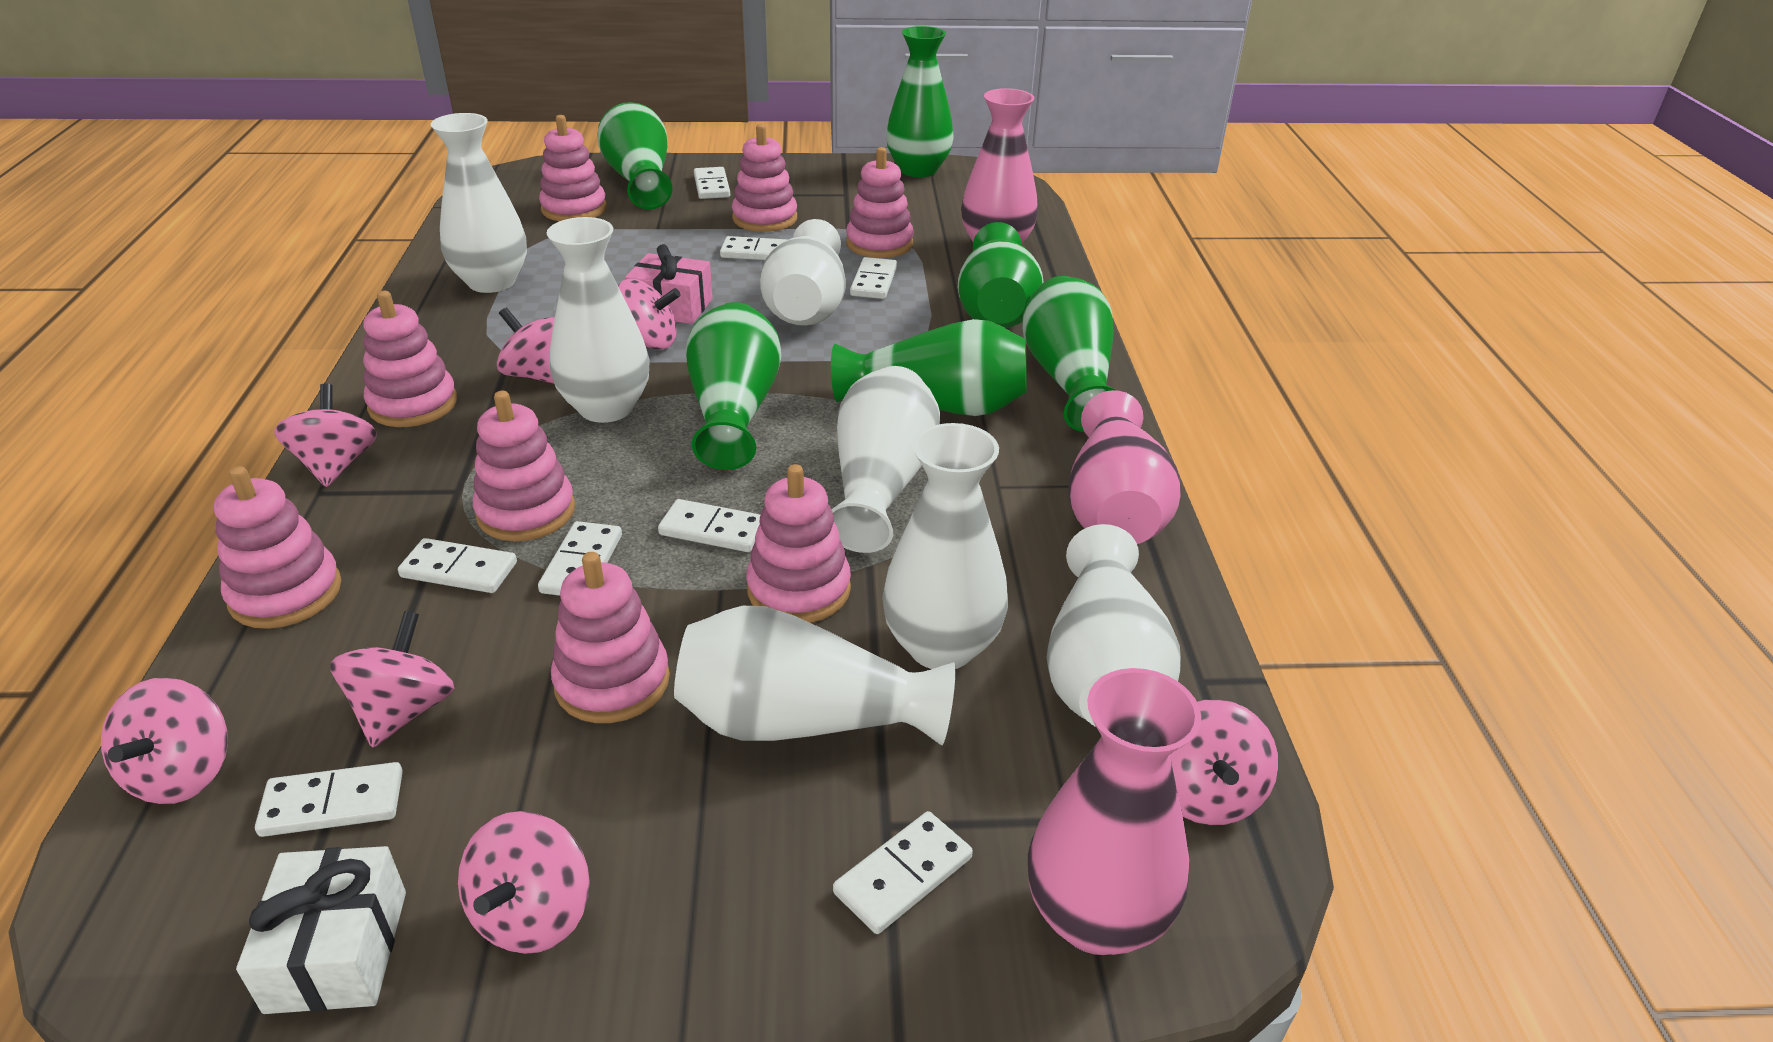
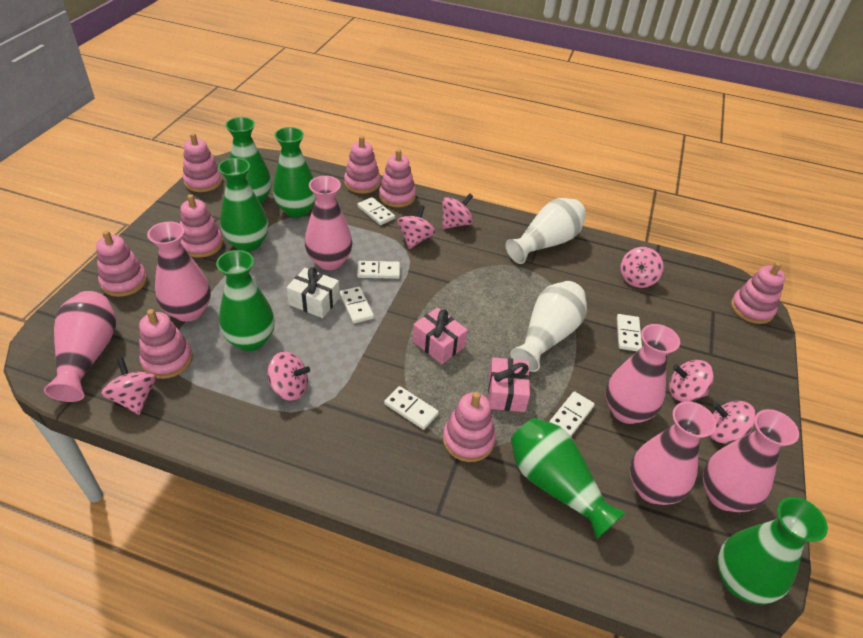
pink gift: [625,244,713,324] = 1 -> [412,308,468,364] [488,357,530,412] = 2
pink vase: [961,88,1038,243] [1028,668,1201,955] [1068,390,1181,544] = 3 -> [44,291,116,402] [147,222,211,322] [305,176,353,270] [605,324,680,424] [630,401,716,505] [703,409,799,512] = 6
white domino: [255,762,403,837] [398,538,517,593] [538,521,622,596] [658,499,760,552] [694,167,730,199] [720,236,789,260] [833,811,973,934] [850,257,897,299] = 8 -> [340,286,374,324] [357,261,400,279] [358,197,395,225] [384,386,439,430] [549,391,595,436] [617,314,642,351] = 6
white vase: [431,113,527,293] [547,217,650,423] [674,606,955,745] [760,219,846,326] [832,366,940,553] [882,423,1008,669] [1047,524,1181,727] = 7 -> [505,198,586,264] [510,281,587,372] = 2

